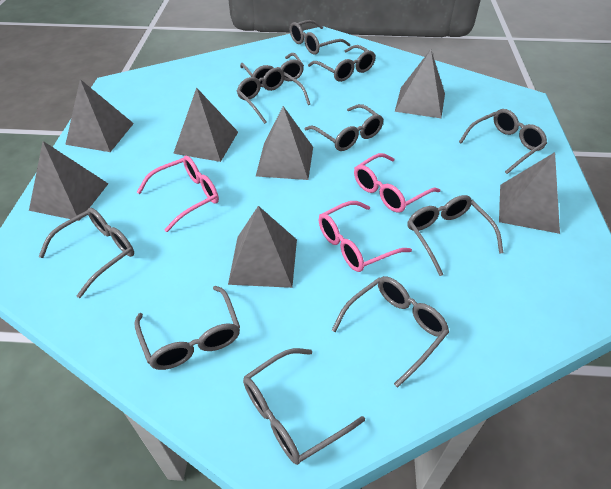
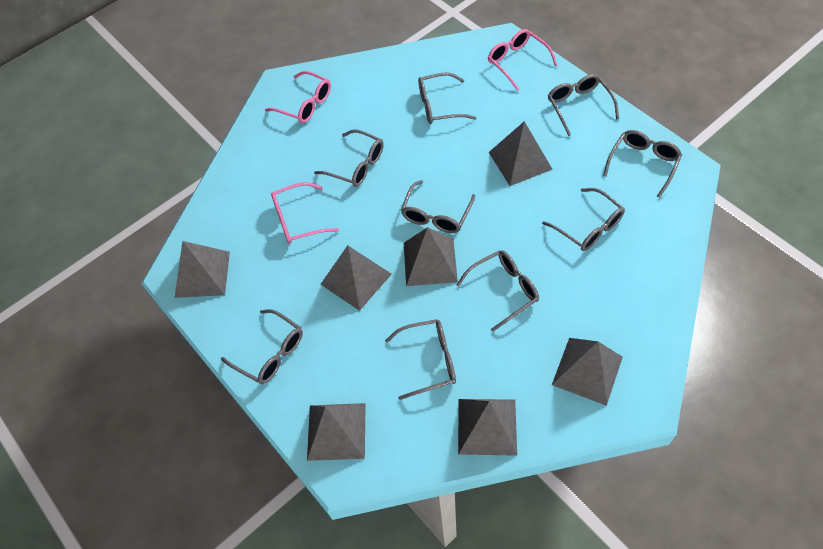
grey glasses: [39,208,134,298] [135,286,240,370] [237,68,310,124] [240,53,304,87] [243,348,365,465] [290,20,350,55] [304,104,383,151] [308,45,376,82] [332,276,449,388] [408,195,503,276] [459,109,547,174] = 11 -> [221,309,303,384] [314,129,384,187] [385,319,456,400] [401,180,475,233] [418,72,477,124] [457,250,539,332] [542,188,625,251] [548,74,619,136] [603,130,682,198] = 9

